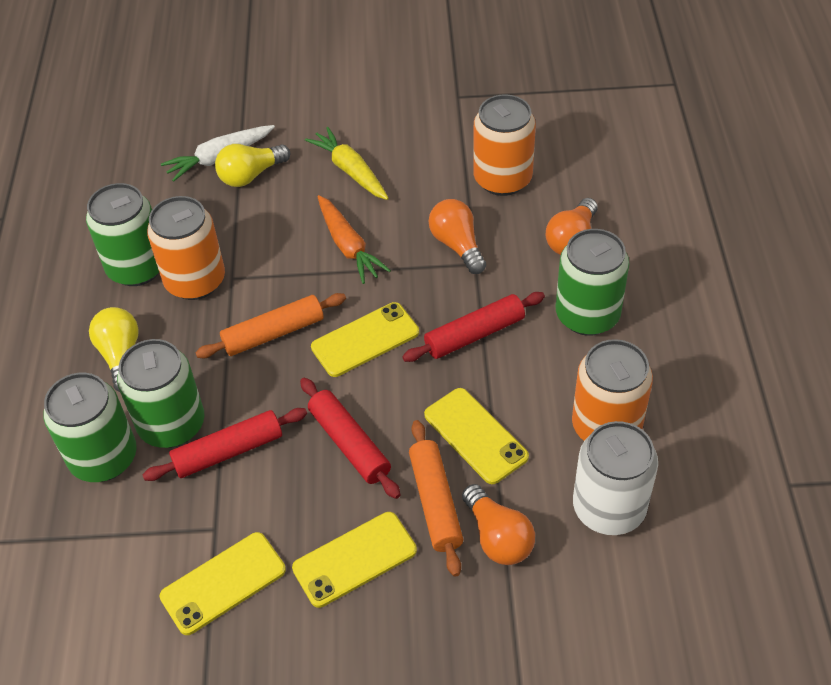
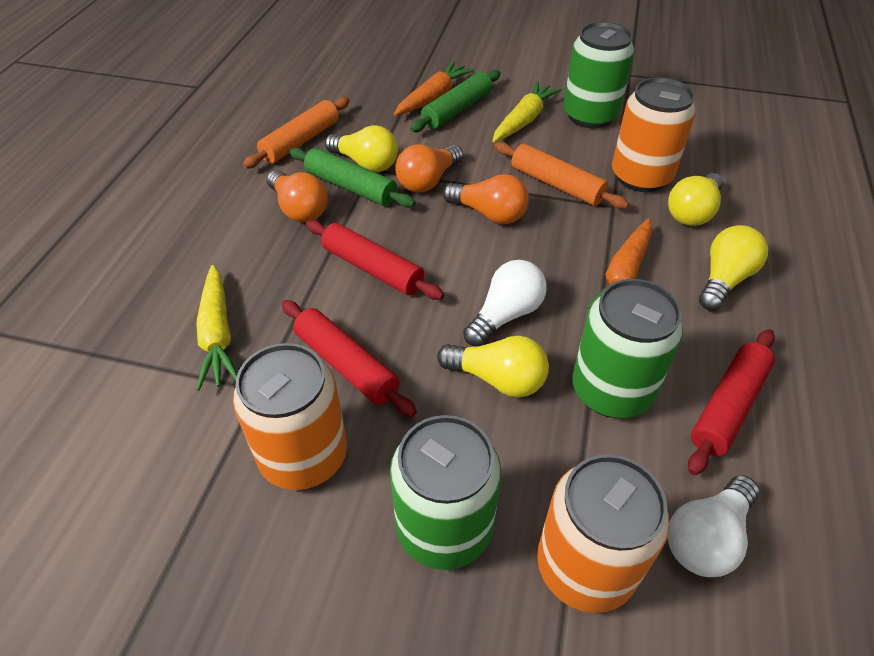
green can: [43,373,137,482] [86,183,159,286] [117,339,205,448] [555,229,630,336] = 4 -> [390,415,501,570] [564,22,634,128] [572,279,683,418] = 3
green rolling pin: none = 0 -> [289,147,416,207] [410,70,500,132] = 2
orange carrot: [318,195,391,284] = 1 -> [394,61,475,116] [587,218,652,309] = 2
white can: [573,421,658,535] = 1 -> none = 0
white carrot: [161,125,275,182] = 1 -> none = 0
white light bulb: none = 0 -> [463,260,547,347] [668,475,759,577] = 2
yellow carrot: [305,127,389,200] = 1 -> [196,265,237,391] [492,81,562,143] = 2
yellow light bulb: [89,307,139,392] [215,144,290,187] = 2 -> [325,125,398,172] [437,336,549,398] [668,173,723,226] [699,225,768,310] = 4
yellow phone: [160,532,286,635] [292,512,417,608] [311,302,419,377] [424,388,529,484] = 4 -> none = 0

